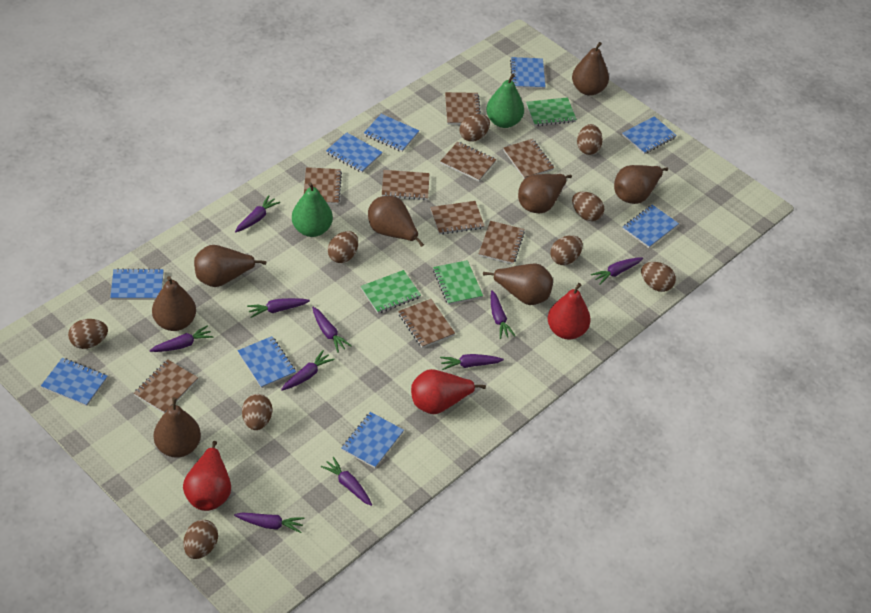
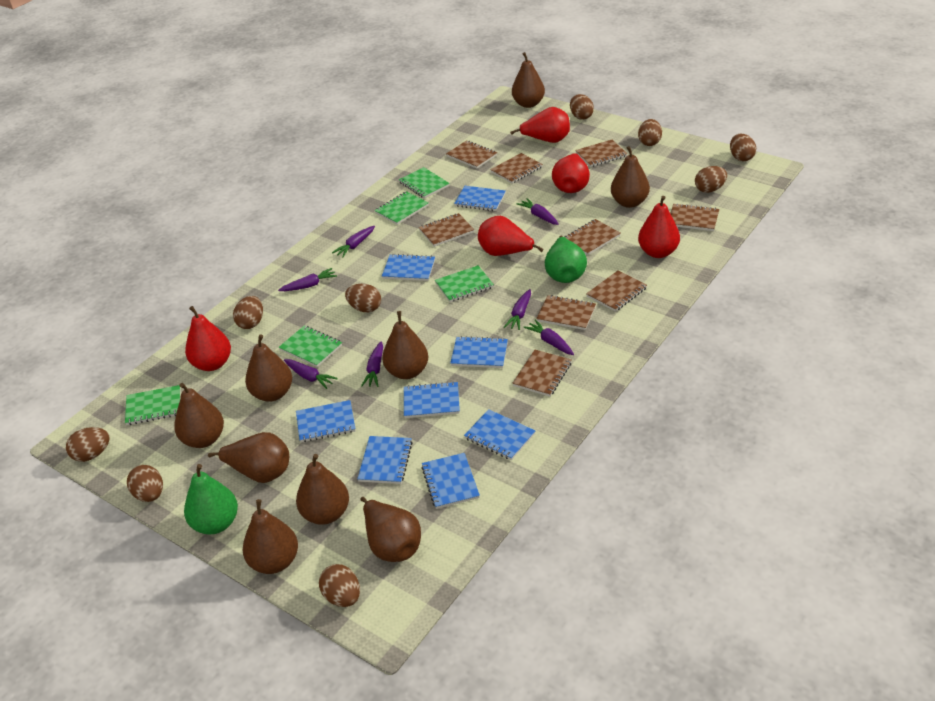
blue notebook: [41,358,107,406] [110,268,164,300] [238,336,296,388] [326,132,383,173] [342,412,404,468] [364,114,419,152] [510,57,546,89] [622,116,677,154] [623,205,679,248] = 9 -> [296,400,356,442] [357,436,412,484] [382,254,435,281] [404,381,460,418] [421,453,480,509] [450,336,508,368] [454,186,506,211] [464,409,535,460] = 8
brown pear: [152,276,196,331] [154,397,201,458] [194,245,266,287] [368,196,424,247] [483,264,553,305] [518,174,572,213] [572,42,609,95] [614,165,668,204] = 8 -> [174,383,224,448] [208,432,289,483] [243,499,298,574] [245,334,292,402] [296,454,349,525] [360,497,421,562] [382,311,428,379] [512,52,545,108] [611,146,650,208] = 9
green notebook: [361,270,421,313] [433,260,483,305] [526,97,577,126] = 3 -> [125,385,181,425] [279,326,342,367] [375,191,429,225] [399,167,450,198] [435,265,494,302] = 5
purple carrot: [150,325,213,352] [234,512,304,533] [235,195,280,232] [247,298,310,318] [281,350,335,390] [312,307,351,353] [321,457,372,506] [440,354,504,370] [491,290,515,339] [591,257,643,285] = 10 -> [278,268,337,291] [284,359,338,389] [332,226,375,257] [361,341,383,387] [504,289,531,330] [517,198,559,225] [523,319,574,355] = 7
red pear: [183,441,231,511] [411,369,486,414] [548,283,591,339] = 3 -> [185,306,231,371] [478,216,544,256] [510,107,570,143] [552,153,590,193] [638,196,680,258] = 5

